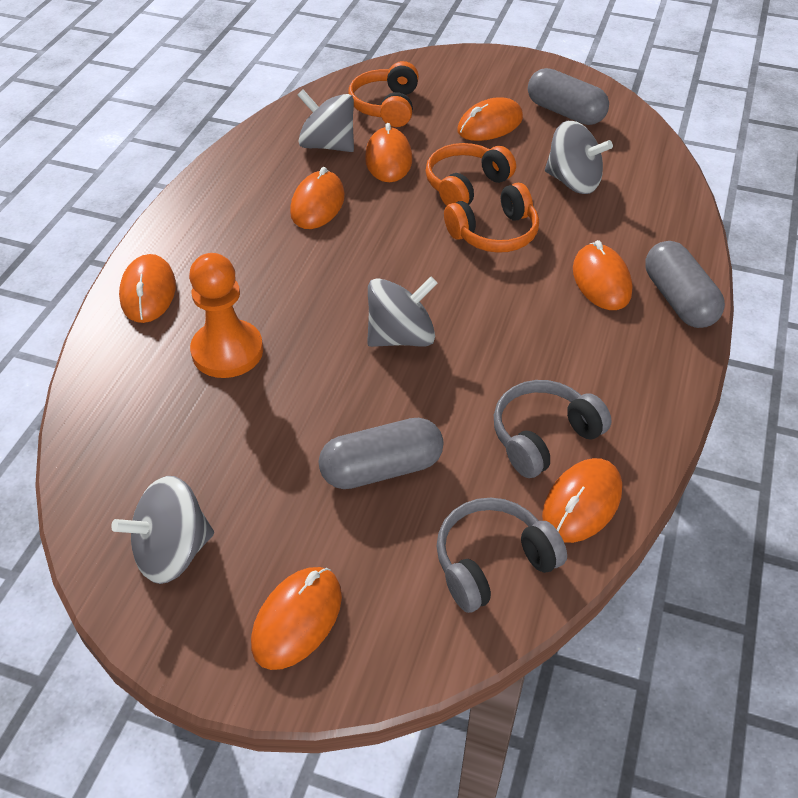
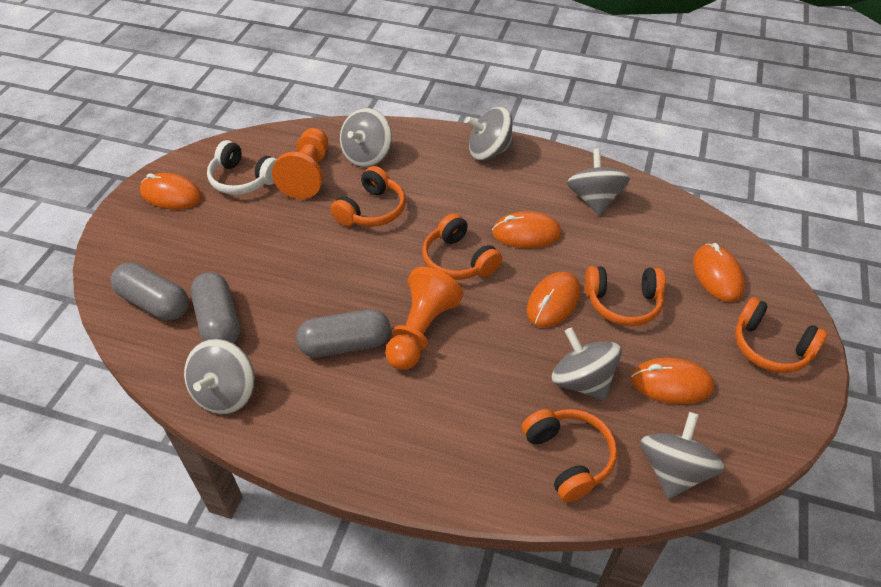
grey headphones: [437,498,567,613] [494,380,612,478] = 2 -> none = 0
grey spinning top: [111,476,214,584] [297,89,354,152] [367,276,438,347] [545,121,613,194] = 4 -> [184,339,255,414] [340,108,392,167] [466,107,514,160] [552,327,622,401] [567,149,630,216] [640,412,725,499] = 6
orange headphones: [348,61,419,127] [426,143,516,206] [444,183,539,253] = 3 -> [331,166,406,227] [422,213,502,280] [522,409,617,502] [585,266,666,326] [735,297,828,373] = 5
orange mouse: [119,254,176,323] [251,567,342,670] [290,167,345,229] [365,123,413,182] [457,97,523,141] [542,458,622,543] [573,240,633,310] = 7 -> [140,173,202,210] [492,211,561,248] [527,272,580,327] [631,358,714,404] [693,243,745,302] = 5
orange pawn: [189,253,263,378] = 1 -> [272,128,328,199] [385,267,463,370] = 2
white headphones: none = 0 -> [207,140,277,195] = 1

